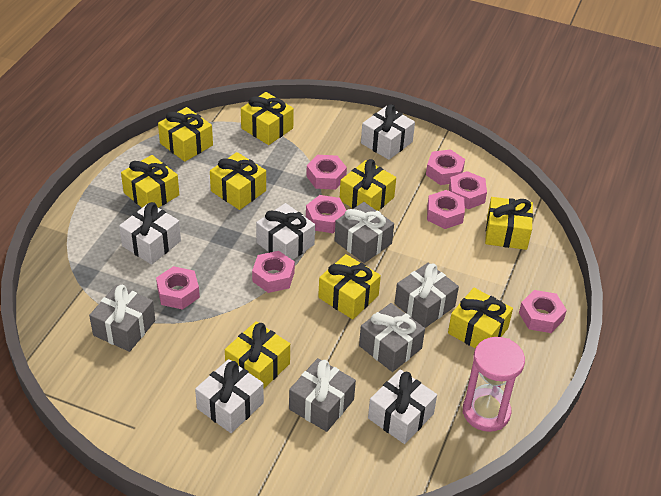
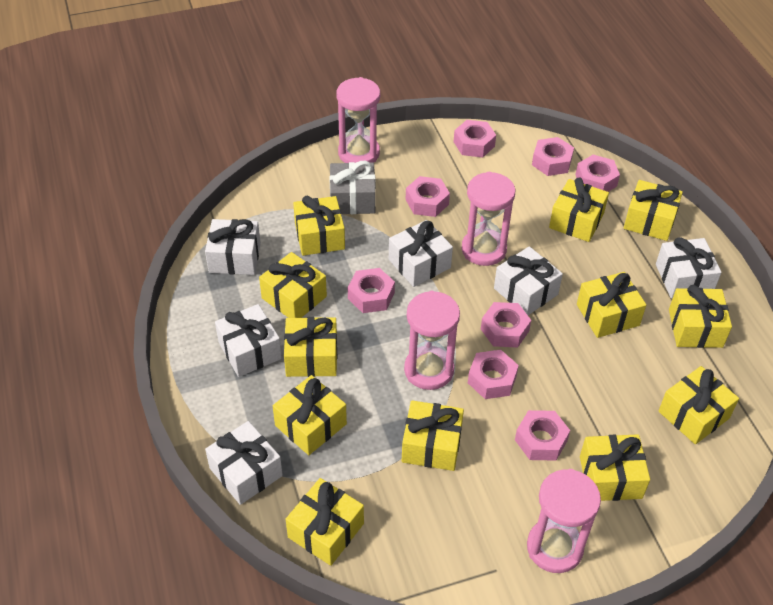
grey gift: [89,285,155,352] [289,358,356,432] [334,202,394,263] [359,303,425,372] [395,263,459,328] = 5 -> [329,161,376,214] = 1
pink hourglass: [463,337,525,432] = 1 -> [336,77,380,163] [404,291,460,390] [462,172,515,266] [527,469,601,573] = 4
white gift: [119,202,181,265] [195,359,264,433] [256,203,315,260] [361,104,415,160] [368,370,437,444] = 5 -> [205,219,261,275] [205,421,283,505] [215,304,282,377] [389,220,453,287] [494,246,563,315] [656,237,722,299] = 6
yellow gift: [121,155,179,208] [158,107,213,162] [210,152,266,210] [225,321,290,388] [241,92,294,145] [318,254,381,319] [340,159,396,211] [448,288,513,348] [485,197,533,250] = 9 -> [259,252,327,318] [273,375,347,455] [284,317,337,377] [286,478,364,566] [293,196,345,256] [402,400,464,471] [549,178,609,242] [577,272,646,338] [580,434,650,501] [624,180,683,241] [659,366,739,444] [669,285,732,348] = 12

